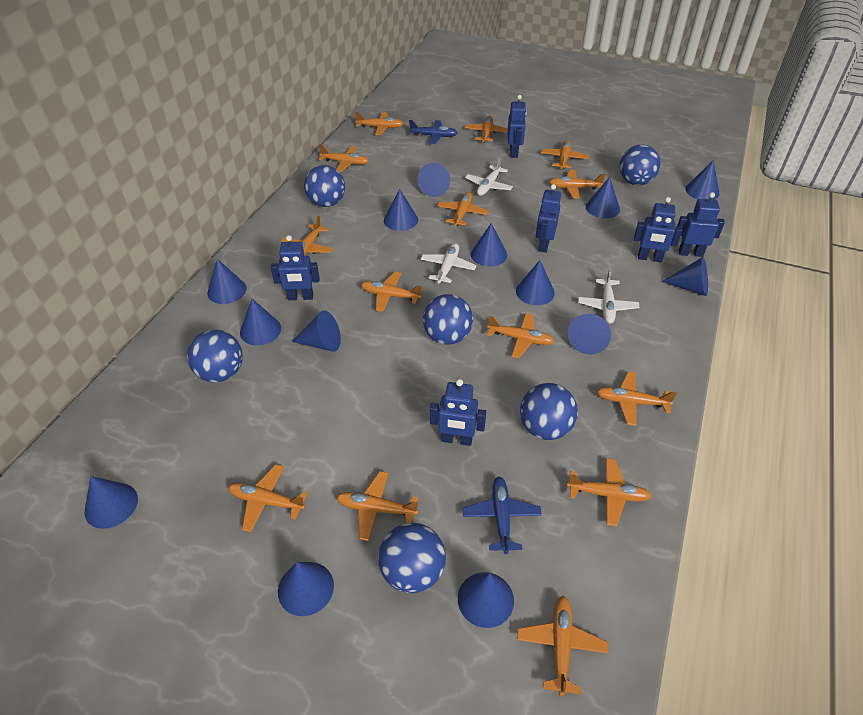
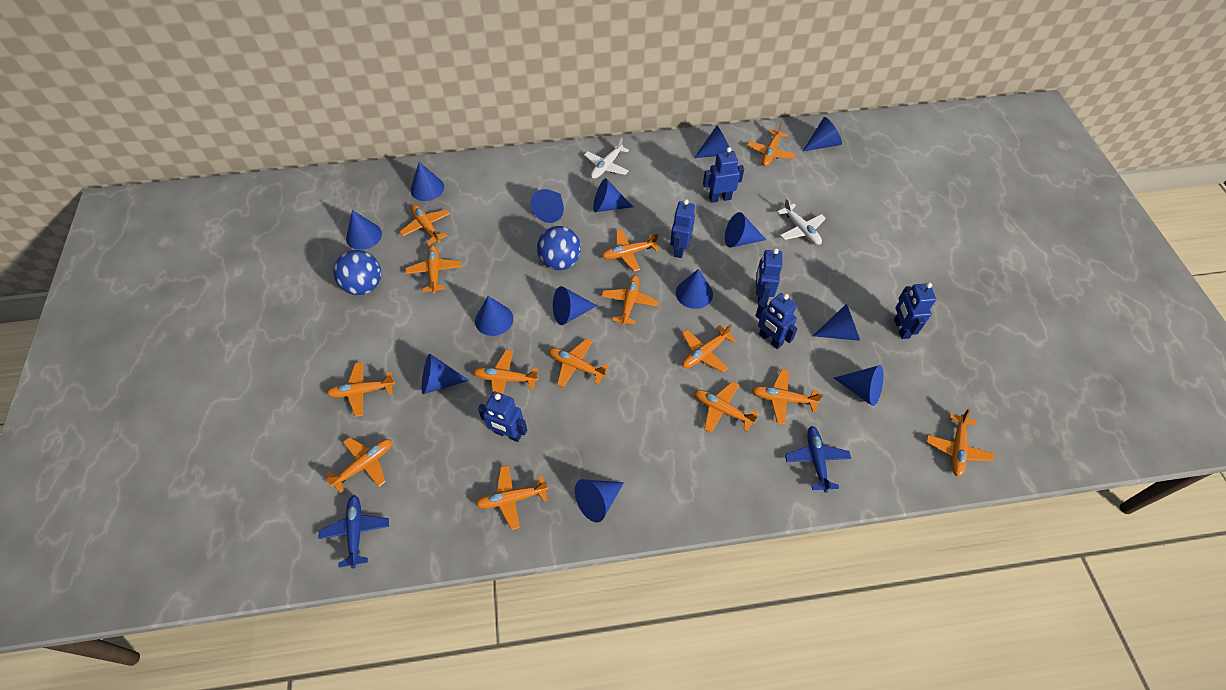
blue ball: [187,330,243,382] [304,165,345,207] [378,523,446,593] [423,294,473,345] [520,383,578,440] [619,145,661,185] = 6 -> [333,250,381,295] [537,226,581,270] = 2
white plane: [421,243,477,283] [465,158,513,196] [578,269,639,324] = 3 -> [584,137,629,179] [777,198,826,245] = 2

